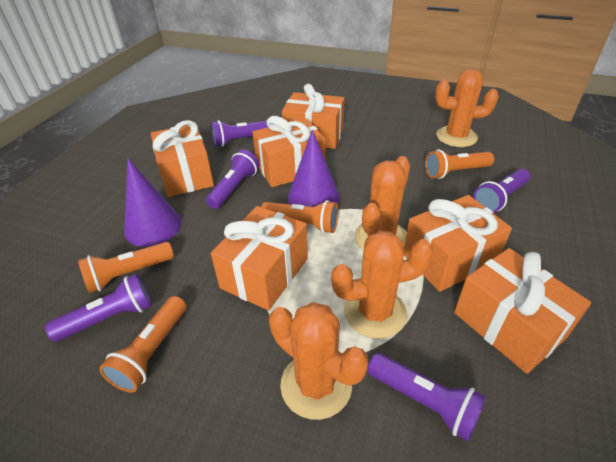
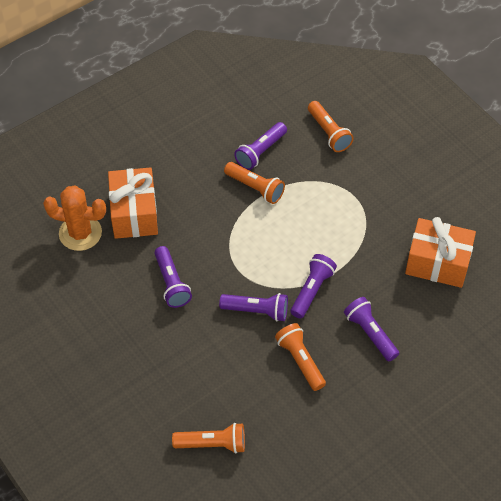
orange cactus: [269,302,368,420] [331,231,433,339] [354,156,410,251] [435,69,499,147] = 4 -> [43,185,106,251] = 1
orange gift: [151,120,214,197] [211,206,308,310] [252,116,326,187] [282,84,345,149] [403,195,512,292] [454,248,591,374] = 6 -> [108,167,158,239] [405,217,476,288] = 2
purple cone: [124,159,182,247] [288,130,340,207] = 2 -> none = 0

